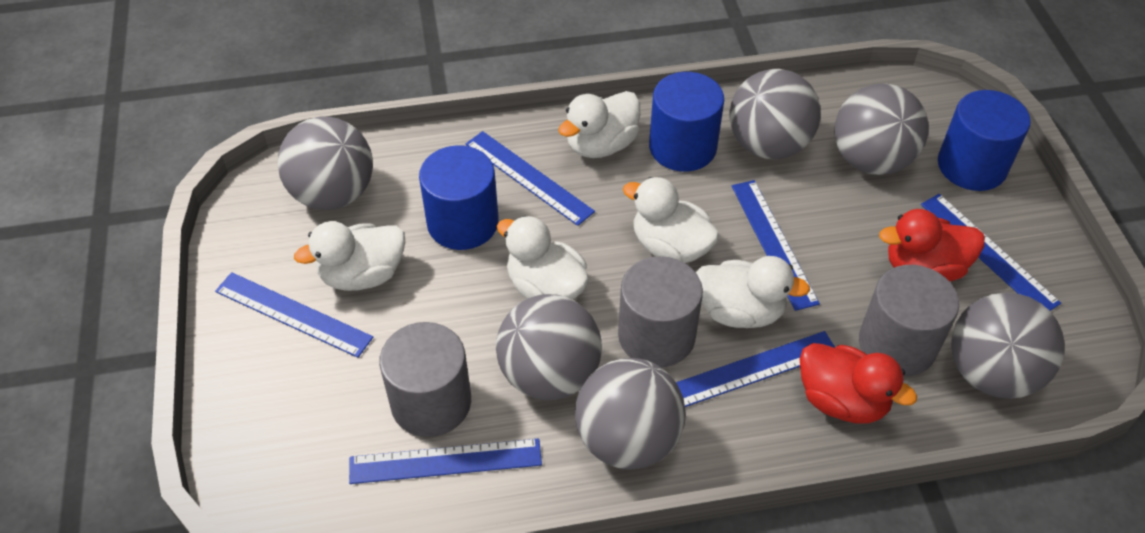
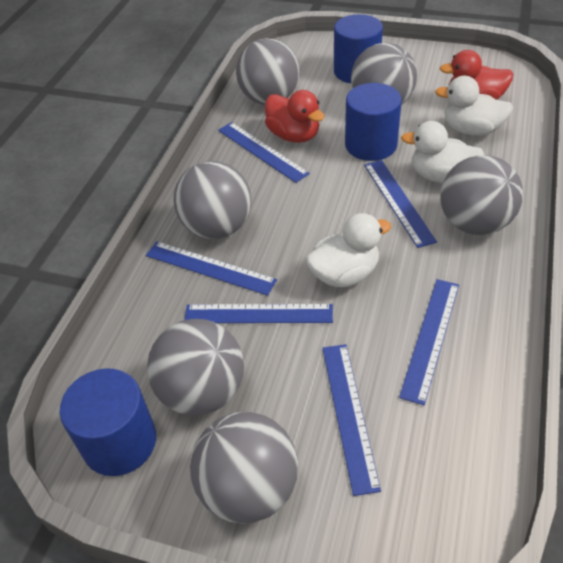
grey cylinder: [379,322,471,437] [618,256,703,367] [859,265,959,376] = 3 -> none = 0
white duck: [294,221,405,291] [497,216,589,300] [558,91,640,158] [623,177,720,263] [696,256,810,328] = 5 -> [306,213,392,287] [401,121,485,183] [435,76,513,136] = 3

